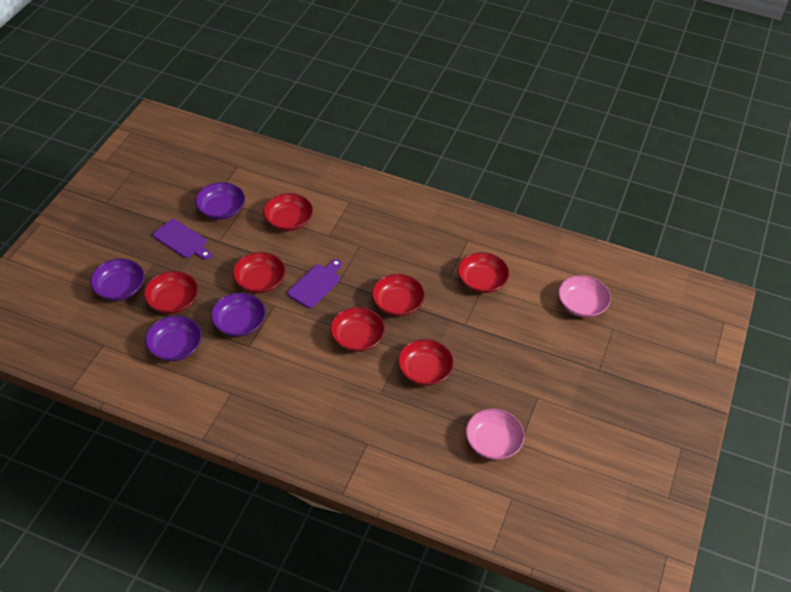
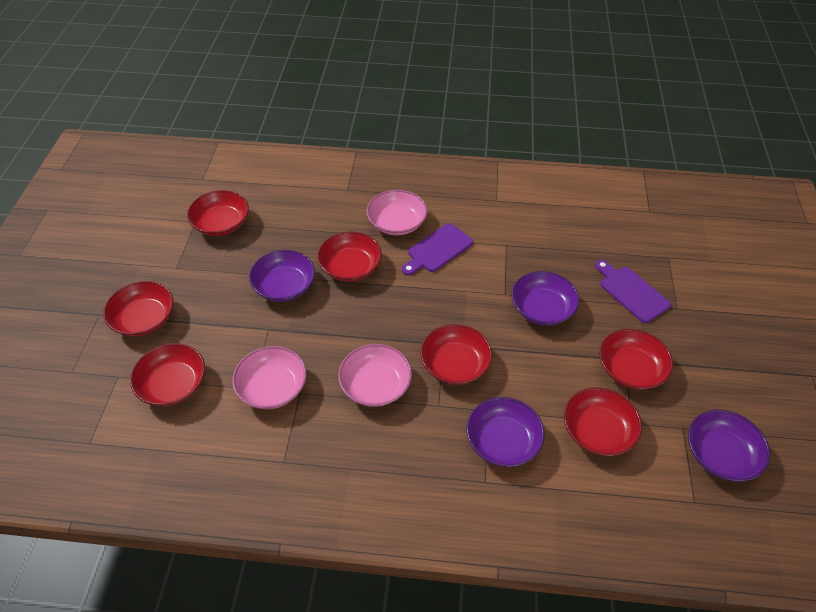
pink bowl: [466,409,525,460] [558,275,611,318] = 2 -> [232,346,307,409] [338,344,412,407] [366,190,427,235] = 3

